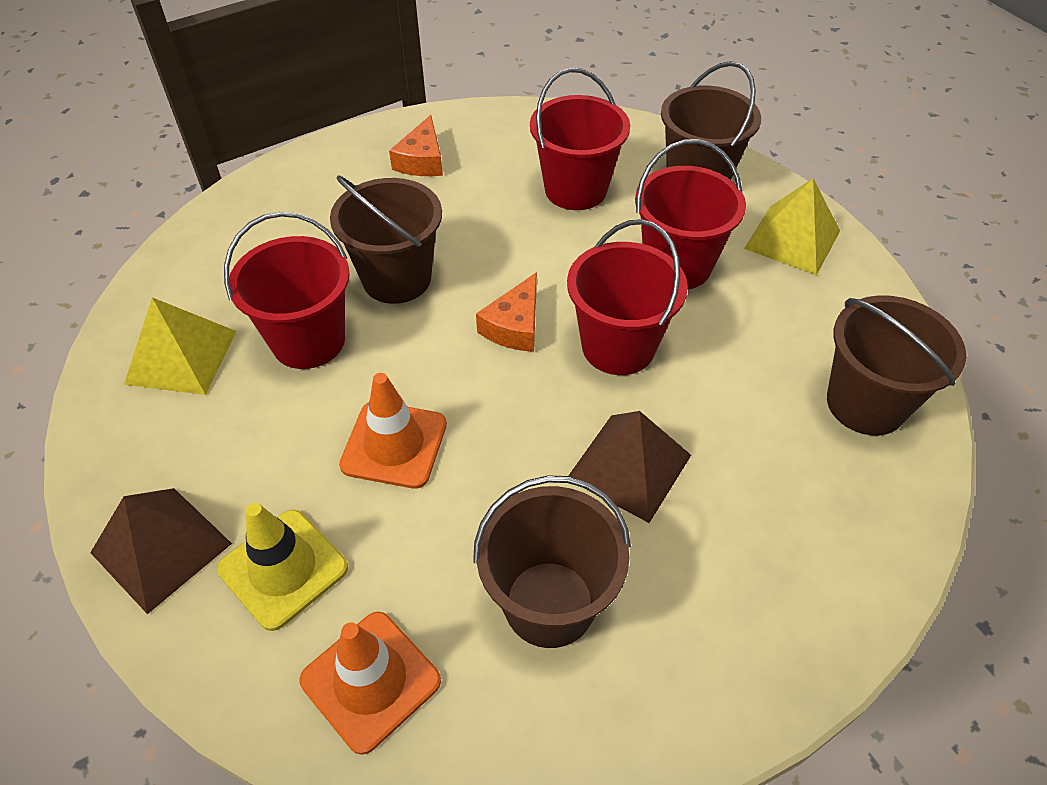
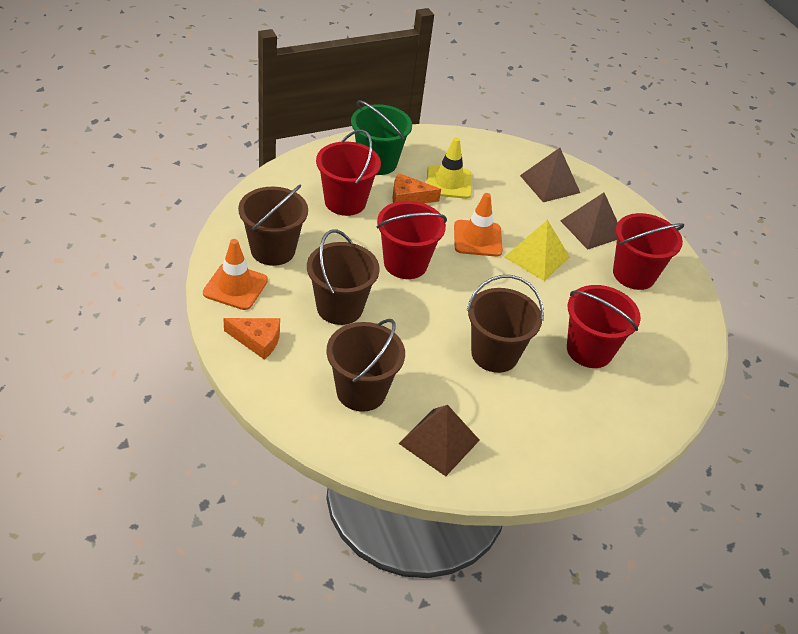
brown pyramid: [90,488,232,614] [568,411,691,523] = 2 -> [398,405,480,476] [520,148,580,202] [560,193,618,250] = 3
green bucket: none = 0 -> [351,100,412,175] = 1
yellow pyramid: [124,298,237,395] [744,179,840,275] = 2 -> [504,220,570,281] = 1

